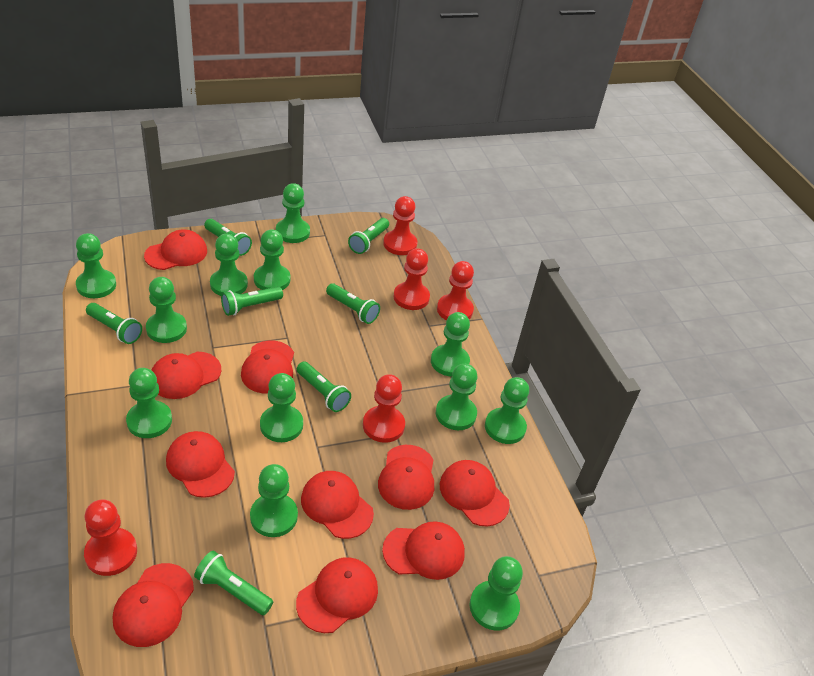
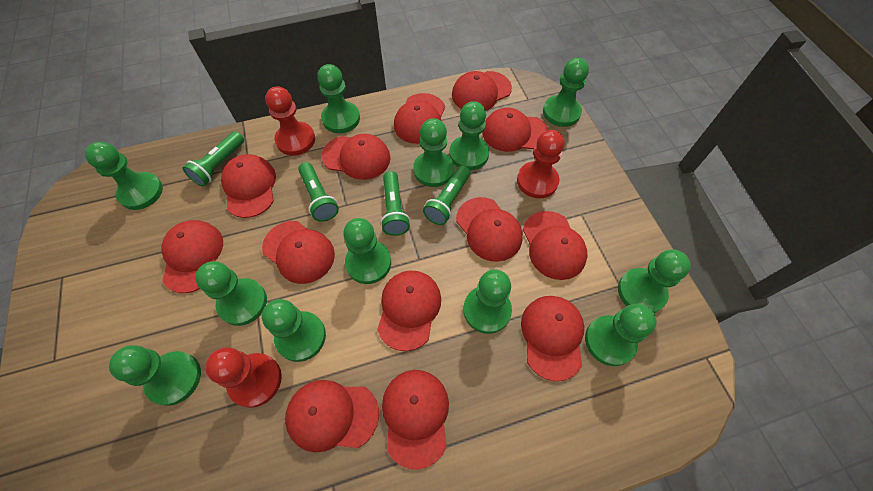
green flashlight: [86,303,142,344] [194,551,273,615] [204,219,252,256] [221,287,283,316] [297,361,351,412] [326,283,380,324] [348,218,389,254] = 7 -> [182,131,244,186] [298,162,339,222] [381,171,410,236] [423,165,470,225] = 4
red cap: [113,563,194,647] [144,230,207,270] [152,352,221,399] [166,431,235,498] [241,340,294,394] [296,557,378,633] [301,471,374,539] [378,445,434,510] [382,521,465,580] [440,460,510,527] = 10 -> [161,220,223,293] [221,154,276,218] [262,221,335,284] [285,380,379,452] [322,134,391,180] [377,271,441,351] [382,370,449,470] [394,93,445,144] [452,71,512,111] [456,197,523,262] [482,108,549,152] [521,296,584,381] [523,211,588,280] = 13
red pawn: [84,500,137,576] [363,374,405,443] [383,196,417,255] [394,248,430,310] [437,261,474,320] = 5 -> [205,347,282,408] [265,86,315,156] [517,130,564,198] = 3

